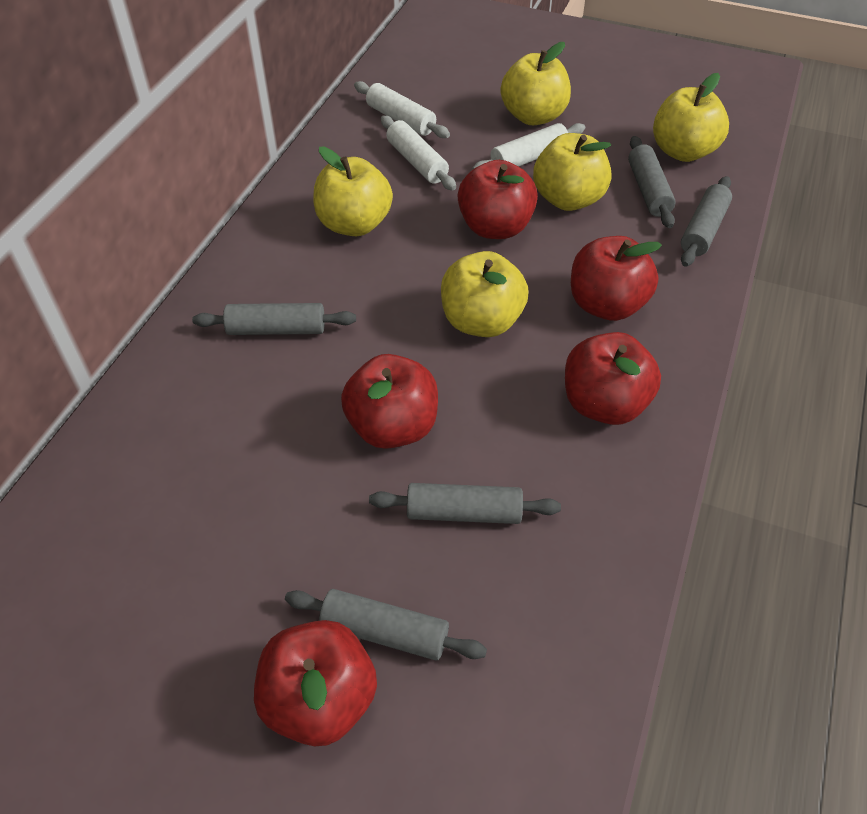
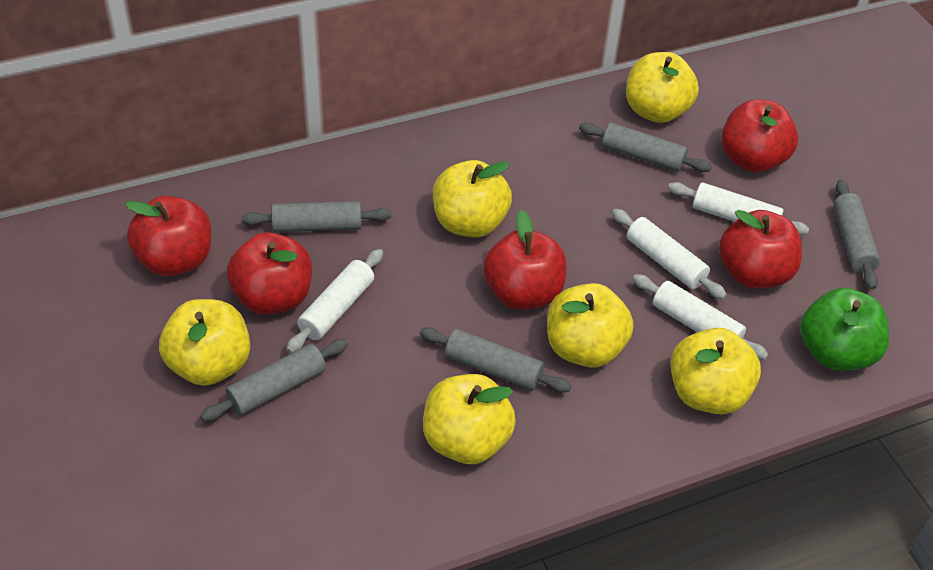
green apple: none = 0 -> [800,288,889,371] = 1
white rolling pin: [354,81,450,138] [381,115,456,190] [472,123,585,170] = 3 -> [286,249,383,354] [612,209,727,299] [633,274,768,360] [668,182,809,235] = 4
yellow apple: [313,147,393,236] [441,251,528,337] [501,42,571,125] [533,133,611,211] [653,73,729,162] = 5 -> [159,299,250,386] [423,374,516,464] [433,160,512,238] [547,283,634,368] [626,52,699,123] [671,328,761,414] = 6

